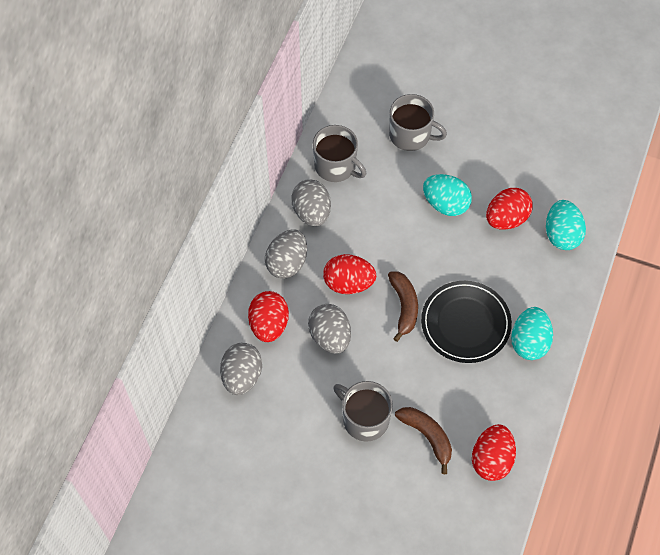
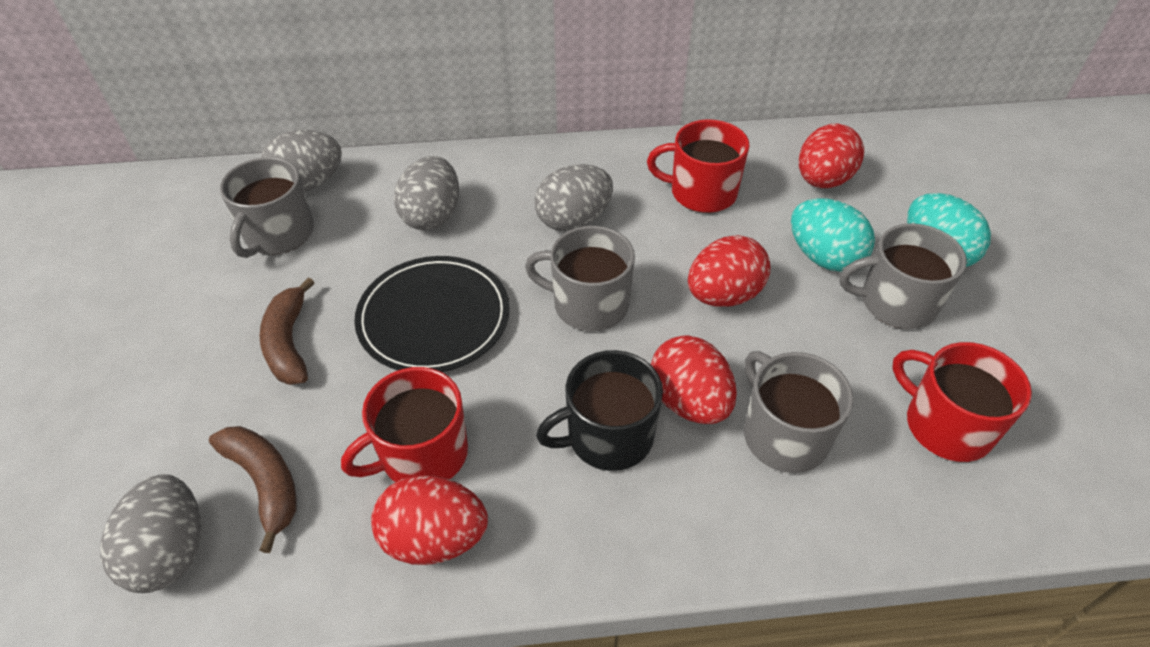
black mug: none = 0 -> [536,350,663,471] = 1
grey mug: [313,125,366,182] [333,381,393,442] [389,94,447,151] = 3 -> [220,157,314,258] [525,226,635,331] [744,351,854,473] [840,223,967,329] = 4
red mug: none = 0 -> [341,367,468,482] [647,119,750,213] [892,342,1032,462] = 3
turquoise egg: [423,174,472,216] [511,307,553,360] [546,200,586,250] = 3 -> [791,198,875,272] [907,193,991,267] = 2

